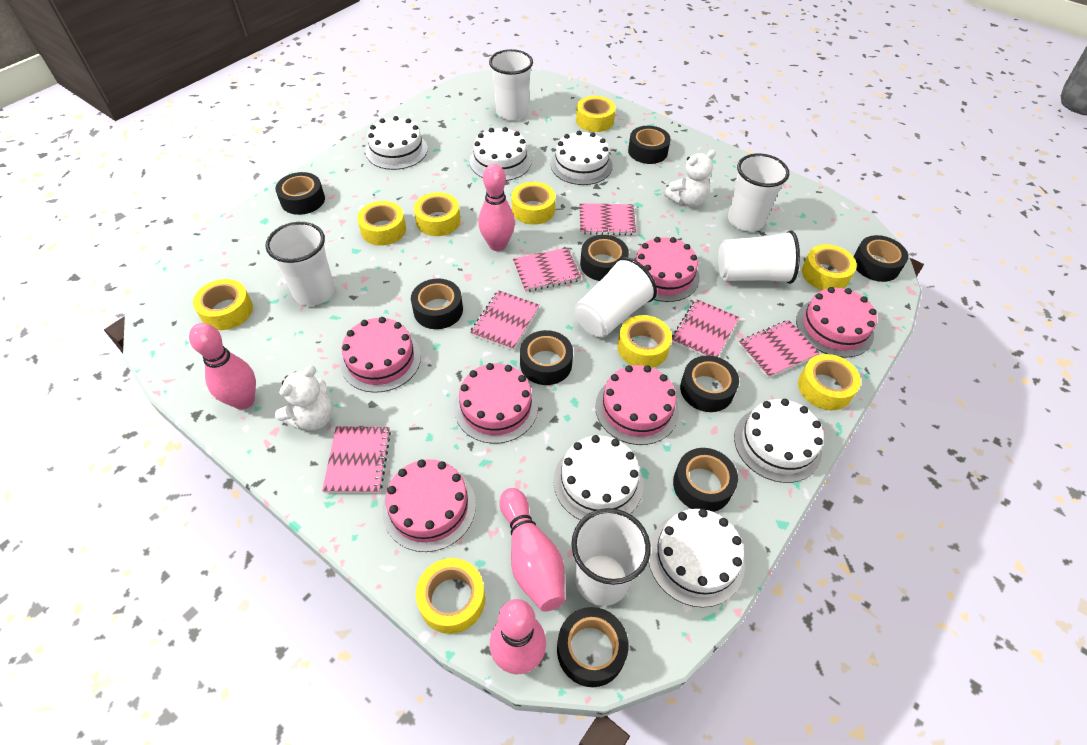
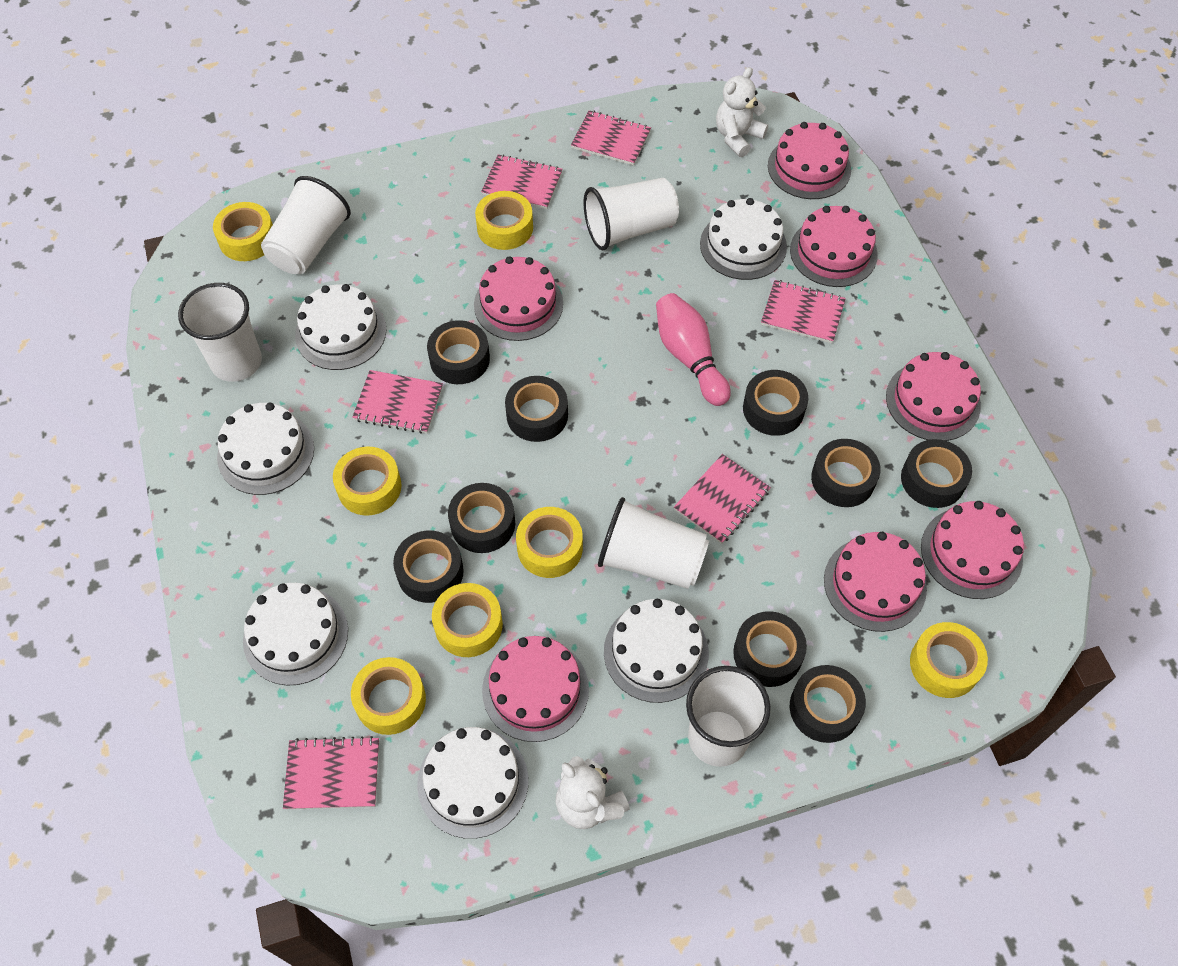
pink bowling pin: [189,323,256,410] [478,164,515,251] [490,599,546,674] [500,488,565,612] = 4 -> [656,293,731,406] = 1
pink cake: [340,317,421,393] [382,459,476,552] [454,363,538,444] [595,365,679,445] [634,237,700,302] [796,287,877,358] = 6 -> [474,256,563,341] [482,636,589,742] [768,122,851,199] [790,206,878,287] [824,532,927,632] [886,352,981,441] [921,501,1024,599] = 7
white cup: [266,222,335,306] [489,49,533,121] [571,508,651,606] [575,257,657,338] [718,230,800,284] [728,153,789,231] = 6 -> [178,283,262,382] [261,176,351,274] [584,178,679,250] [598,497,709,589] [686,666,771,767] = 5
yellow tape: [193,279,253,330] [357,201,406,246] [414,192,461,236] [416,558,485,634] [511,182,555,225] [576,96,615,132] [618,315,672,368] [798,354,861,410] [802,244,857,290] = 9 -> [213,202,273,261] [333,447,402,515] [351,657,426,735] [432,583,503,657] [475,191,533,250] [516,507,583,578] [910,622,988,698] = 7

